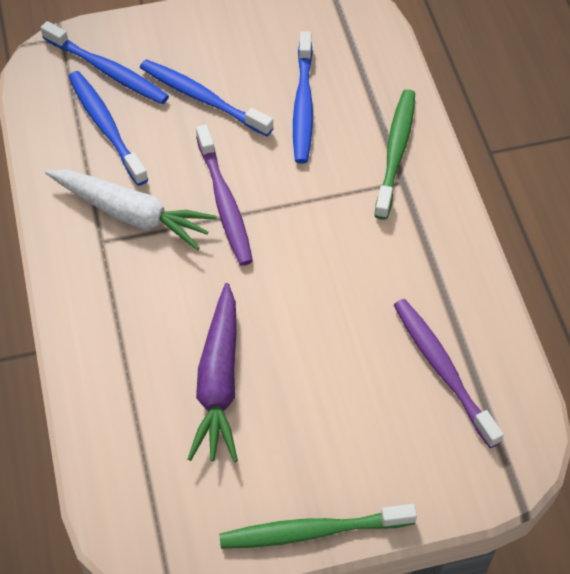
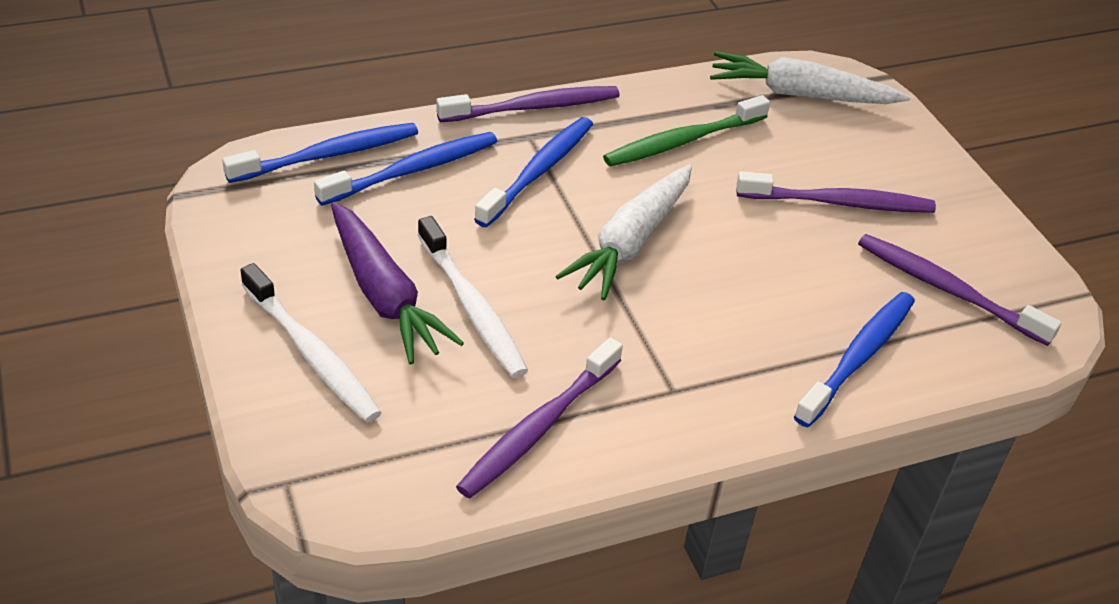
green toothbrush: [219,504,417,549] [374,89,415,220] = 2 -> [603,95,770,166] = 1
purple toothbrush: [196,124,253,266] [394,299,504,448] = 2 -> [436,86,620,122] [456,337,623,498] [737,171,936,213] [858,234,1062,346] = 4
white carrot: [45,170,217,250] = 1 -> [555,165,692,301] [710,52,911,104] = 2
white toothbrush: none = 0 -> [241,263,382,422] [418,216,528,378] = 2

